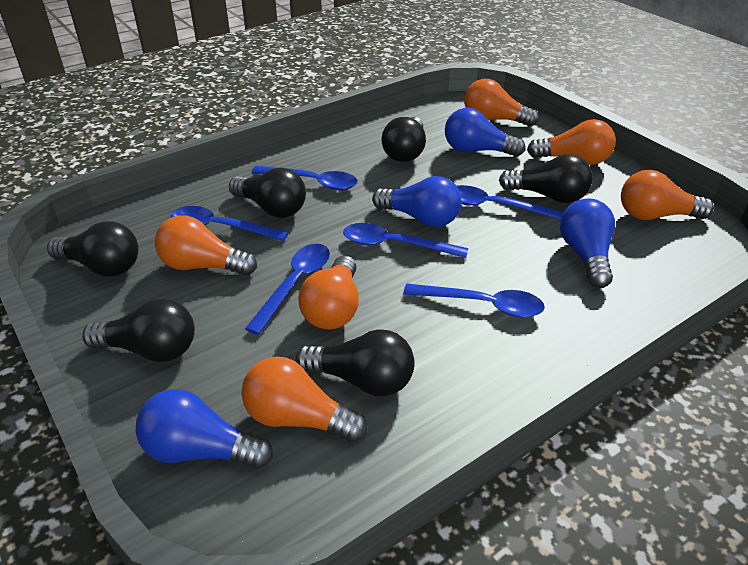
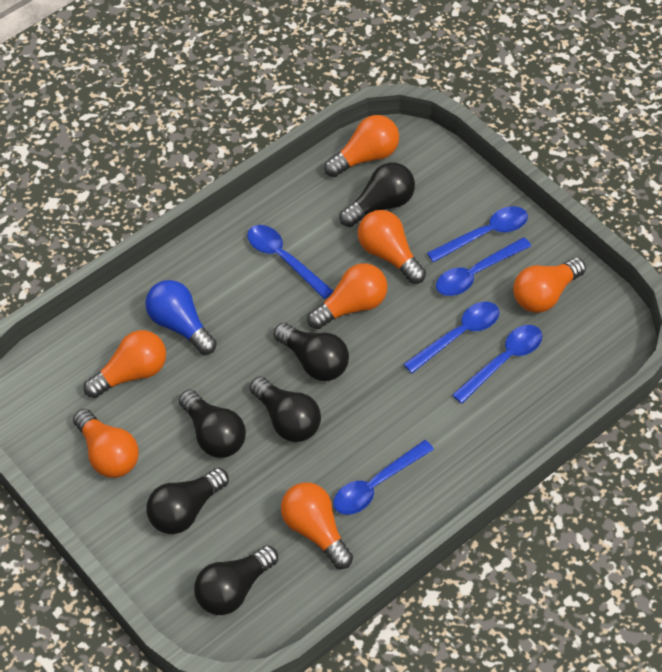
blue light bulb: [136,389,273,469] [372,176,462,227] [445,108,525,157] [560,198,615,288] = 4 -> [145,280,217,355] = 1
orange light bulb: [155,216,257,276] [242,356,367,442] [298,255,359,329] [464,79,539,127] [527,119,616,165] [621,170,714,220] = 6 -> [73,409,139,478] [84,330,166,398] [281,482,353,569] [307,263,387,329] [324,115,399,177] [358,210,426,284] [513,257,586,313] = 7

